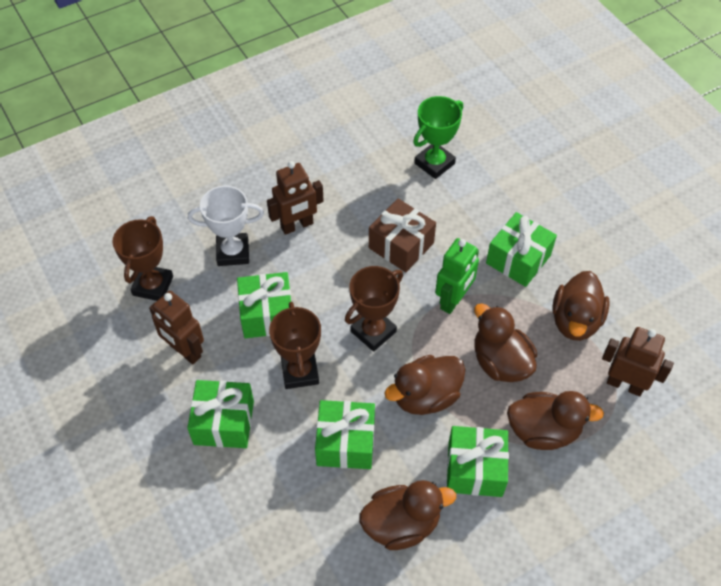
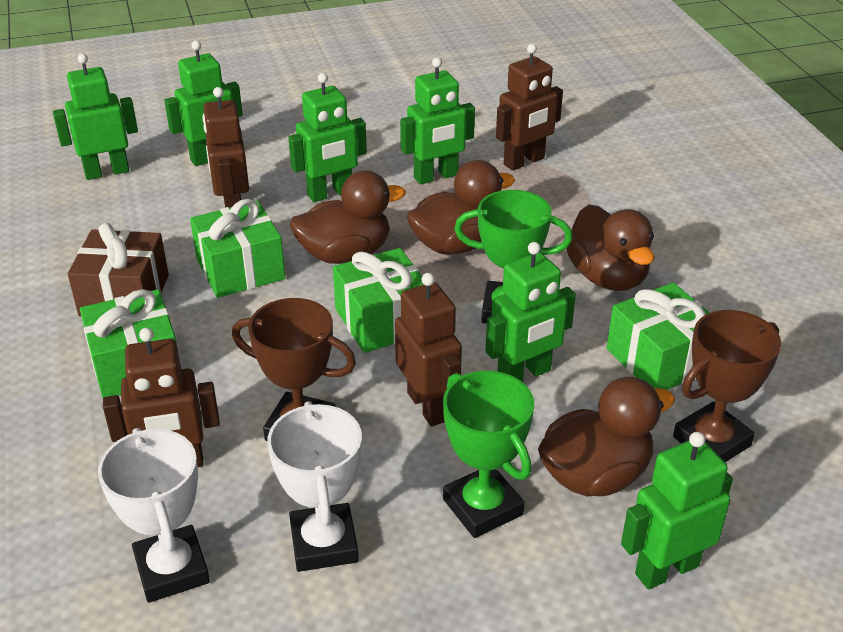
brown duck: [359,480,456,550] [385,355,465,415] [474,303,537,382] [507,391,604,450] [552,271,610,341] = 5 -> [290,170,406,264] [406,160,515,255] [538,377,675,496] [566,205,655,291] = 4
brown robot: [149,291,204,364] [267,161,324,235] [602,327,674,396] = 3 -> [103,328,220,467] [202,87,249,208] [395,273,462,427] [496,44,563,171] = 4
brown trophy: [113,216,173,301] [269,302,321,389] [345,266,403,351] = 3 -> [232,298,356,441] [673,310,781,462] = 2
green gift: [187,380,254,448] [237,272,292,338] [315,400,375,469] [447,426,509,497] [486,212,557,287] = 5 -> [80,289,176,398] [190,199,285,298] [333,248,424,353] [607,283,710,390] = 4
green robot: [435,238,479,314] = 1 -> [53,54,138,180] [164,40,243,166] [288,73,367,202] [400,57,475,185] [486,242,576,382] [621,432,733,590] = 6
green trophy: [413,96,463,179] = 1 -> [443,371,534,538] [454,190,572,324] = 2
white trophy: [188,186,264,266] = 1 -> [98,428,210,603] [267,401,362,572] = 2

